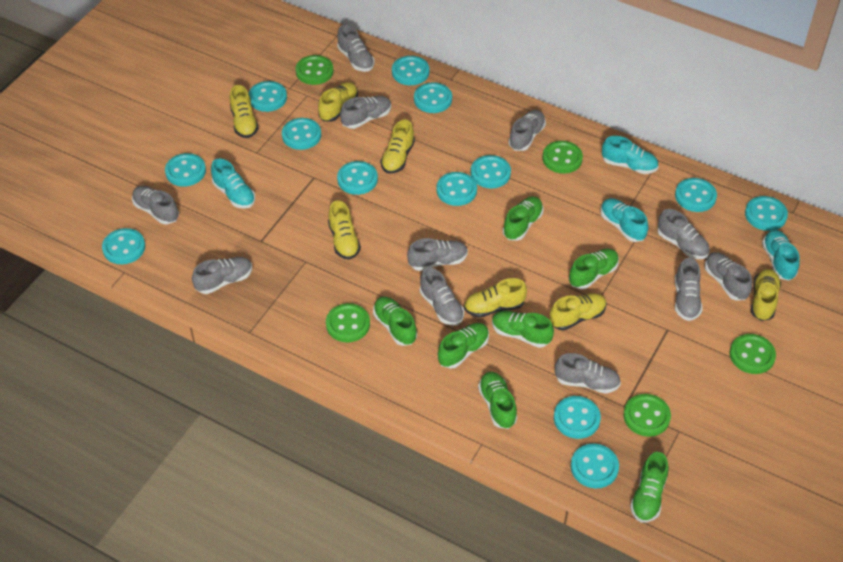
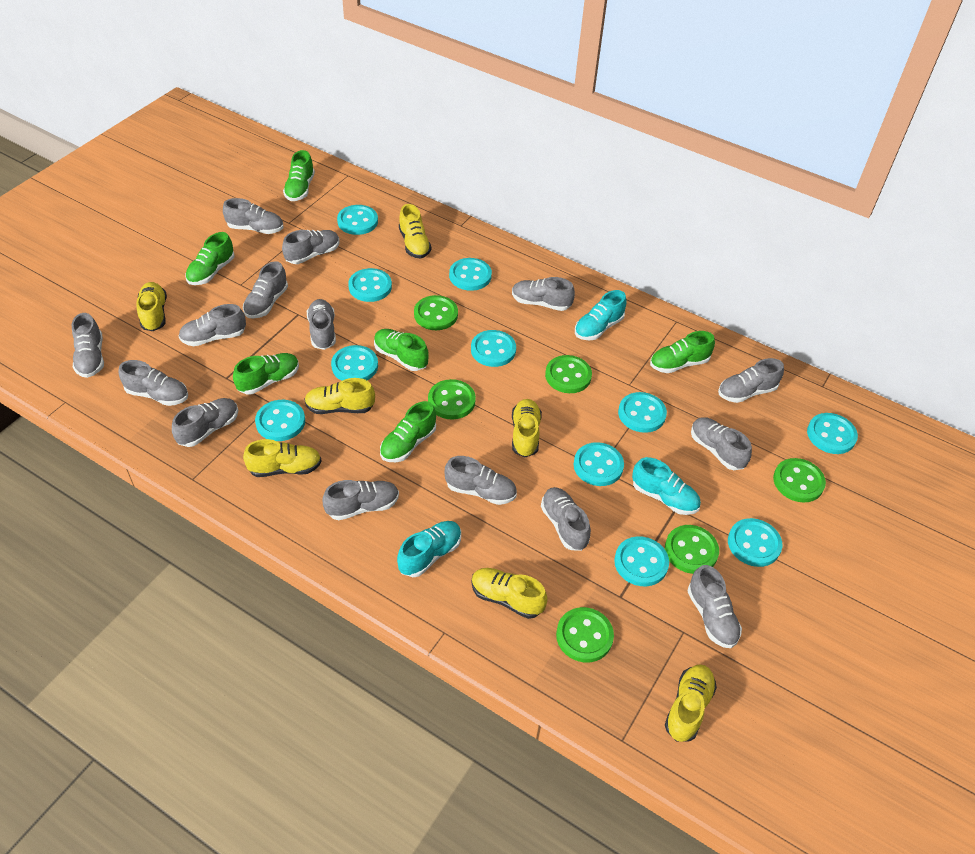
green button: [295,55,333,85] [326,303,370,342] [542,141,583,174] [624,394,671,437] [730,334,776,374] = 5 -> [414,295,458,330] [428,379,476,420] [545,355,592,393] [556,607,614,662] [665,525,719,574] [773,458,826,503] = 6
green shoe: [373,297,417,346] [438,323,489,369] [478,372,517,429] [492,311,554,348] [503,196,543,241] [569,249,619,289] [630,452,669,523] = 7 -> [185,232,234,285] [233,353,299,394] [283,150,315,201] [374,329,429,371] [380,401,436,462] [650,331,715,373] = 6
grey shoe: [132,186,179,224] [192,257,252,294] [337,25,375,72] [340,96,391,129] [407,238,468,271] [420,268,464,326] [508,110,546,151] [555,353,621,394] [658,209,710,259] [675,258,702,321] [705,252,752,301] = 11 -> [72,313,104,378] [119,360,188,406] [172,398,238,447] [178,304,246,346] [223,198,283,234] [243,261,288,319] [282,230,340,264] [307,299,336,350] [323,480,399,520] [444,456,517,505] [512,277,575,311] [541,487,591,551] [687,565,742,648] [691,417,752,470] [718,358,784,403] = 15
turquoise button: [102,228,145,264] [165,153,206,187] [248,81,287,112] [282,118,321,150] [337,161,378,195] [392,56,429,85] [414,82,452,113] [436,172,477,206] [471,155,511,188] [554,396,601,439] [571,444,619,489] [675,178,717,212] [745,196,788,231] = 13 -> [255,400,305,441] [331,345,378,381] [337,205,378,235] [348,268,392,302] [449,258,492,291] [471,330,516,367] [574,442,624,486] [614,536,669,586] [618,392,667,433] [728,518,782,567] [807,413,858,454] = 11
turquoise shoe: [211,158,255,209] [600,198,648,242] [602,136,659,174] [762,230,800,281] = 4 -> [397,521,461,577] [575,290,627,340] [632,457,701,515] = 3

